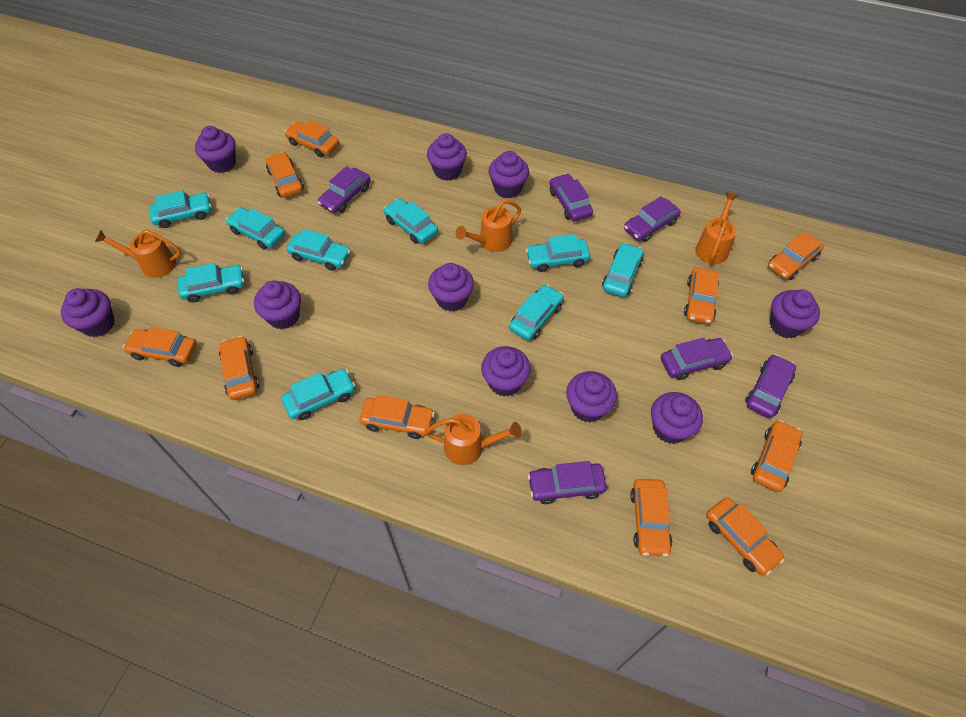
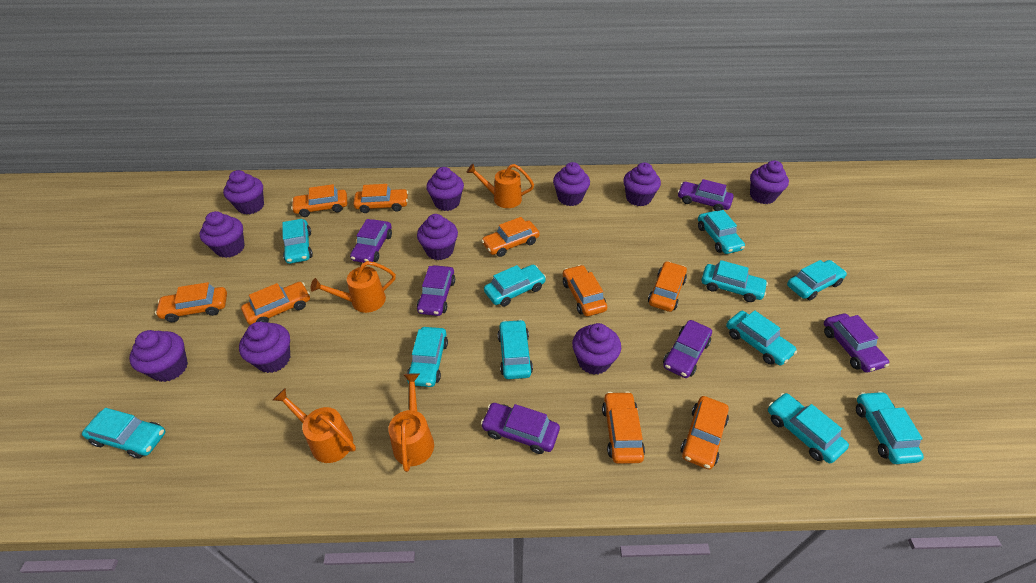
orange car: [123,327,196,367] [219,336,260,400] [266,152,304,198] [285,120,339,157] [360,395,435,439] [630,479,672,556] [684,268,719,324] [706,497,784,575] [751,420,802,492] [768,232,824,280] = 10 -> [155,282,227,322] [241,282,310,325] [291,184,347,217] [353,184,408,213] [481,217,540,257] [563,265,607,316] [602,391,645,464] [648,261,687,312] [680,396,729,470] = 9
turquoise car: [149,190,211,228] [178,263,244,303] [226,207,285,249] [281,369,355,420] [287,229,351,271] [384,198,438,244] [509,285,564,340] [526,234,590,272] [602,243,643,297] = 9 -> [82,408,166,459] [282,219,313,264] [407,327,448,387] [484,265,546,307] [498,319,533,379] [698,210,745,254] [701,260,768,302] [726,310,797,365] [768,393,849,464] [787,260,847,300] [856,391,924,464] = 11

